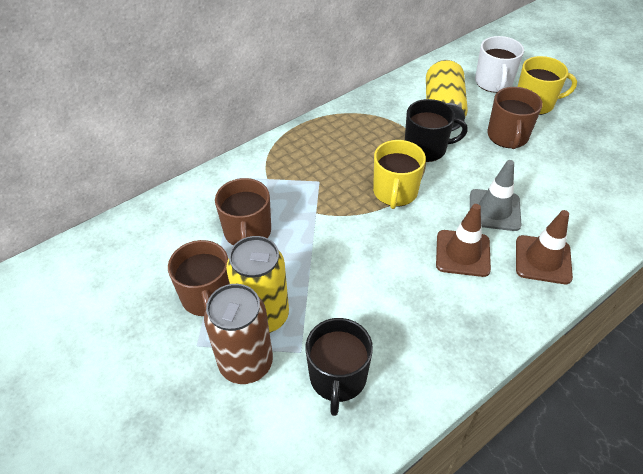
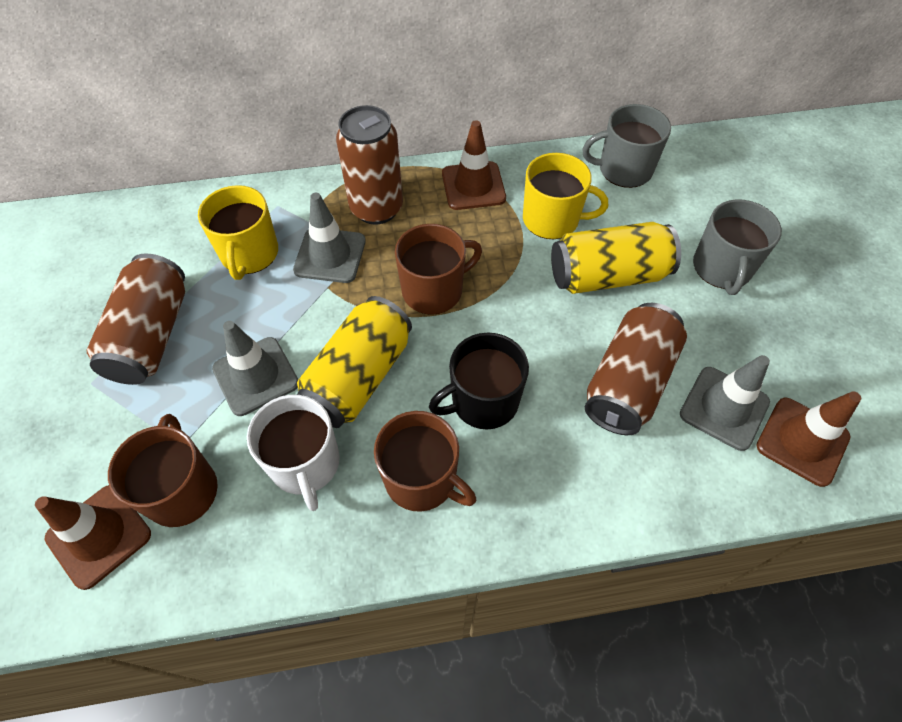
black mug: [306,318,373,416] [405,99,468,162] = 2 -> [429,333,529,429] = 1
brown can: [204,284,273,384] = 1 -> [87,253,185,385] [336,105,403,225] [585,303,687,435] = 3
brown traffic cone: [436,204,491,277] [516,210,573,284] = 2 -> [35,485,151,590] [442,120,506,210] [756,391,861,487] = 3
grey mug: none = 0 -> [582,104,671,188] [693,199,782,295] = 2
grey traffic cone: [470,160,521,231] = 1 -> [212,321,298,416] [293,193,366,283] [680,355,770,451] = 3

